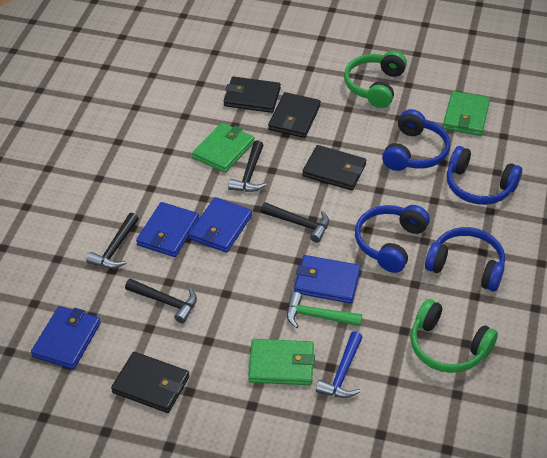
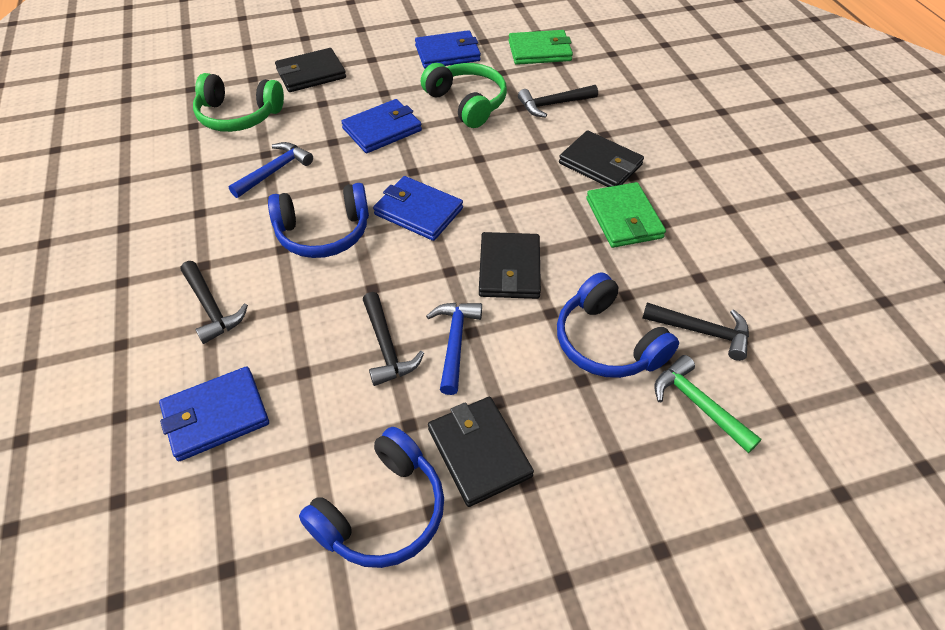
blue hammer: [316,331,363,398] = 1 -> [229,142,313,198] [426,303,482,395] = 2
blue headphones: [355,205,430,273] [382,109,450,171] [425,227,505,291] [447,146,522,205] = 4 -> [268,183,369,258] [299,427,444,568] [557,272,679,378] = 3
green wallet: [192,123,254,173] [248,339,315,385] [443,91,490,136] = 3 -> [508,30,573,65] [586,182,666,248] = 2

